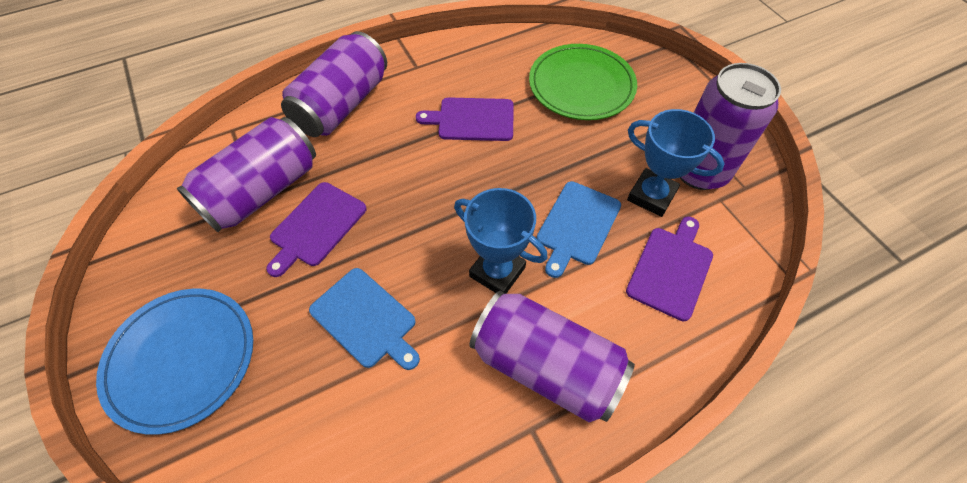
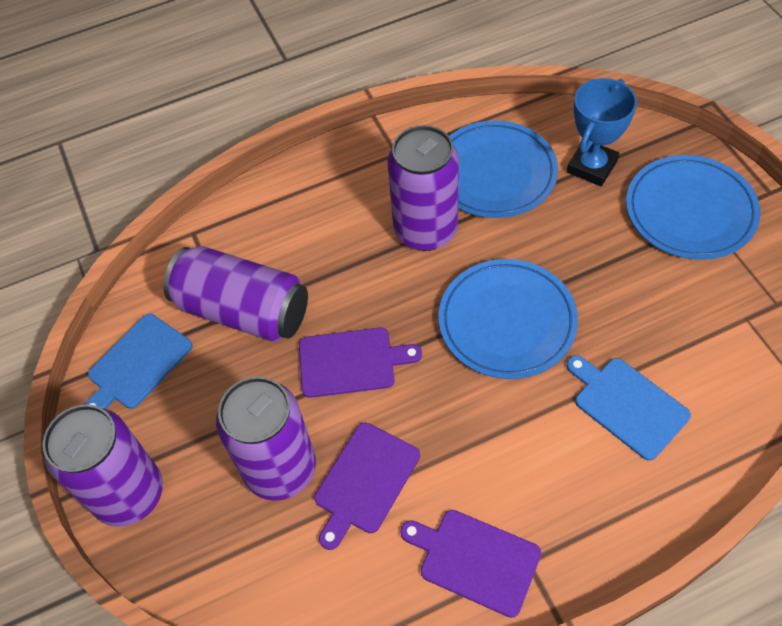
blue plate: [96,289,253,435] = 1 -> [439,259,578,379] [449,120,558,218] [626,155,760,260] = 3
blue trophy: [454,188,548,294] [627,109,725,217] = 2 -> [567,78,637,186] = 1
green plate: [529,44,637,120] = 1 -> none = 0

